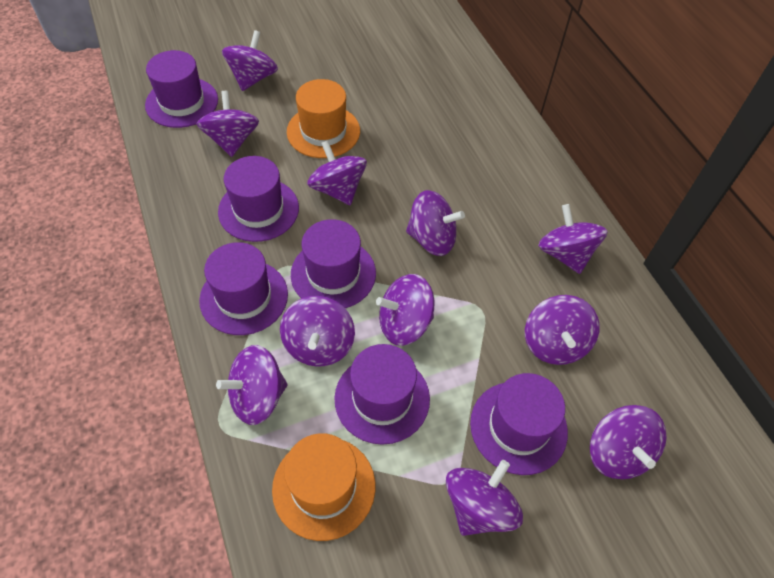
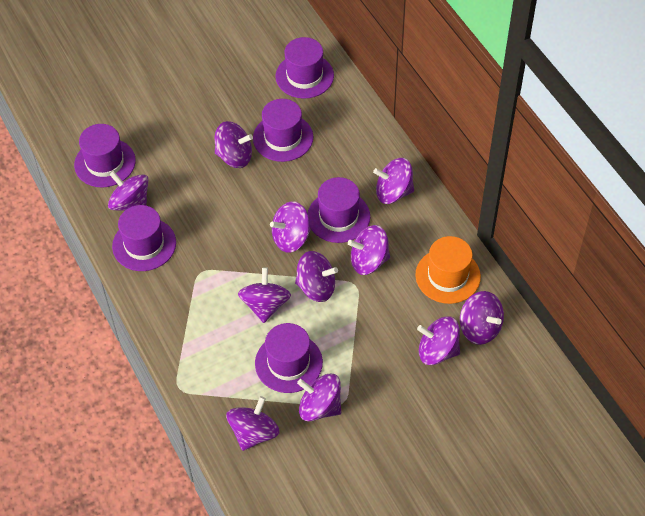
orange hat: [272,433,375,541] [287,79,360,158] = 2 -> [415,236,481,304] = 1

